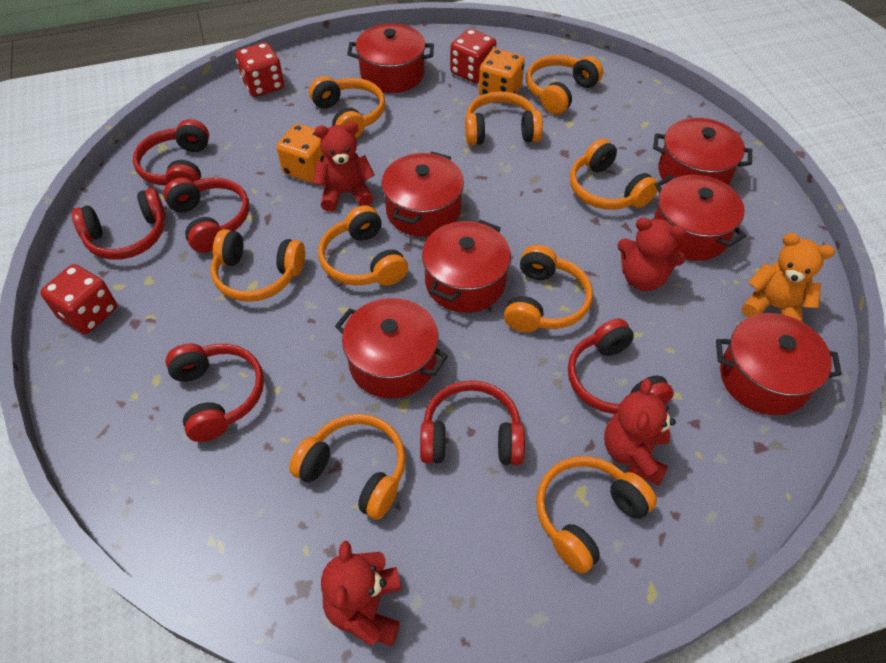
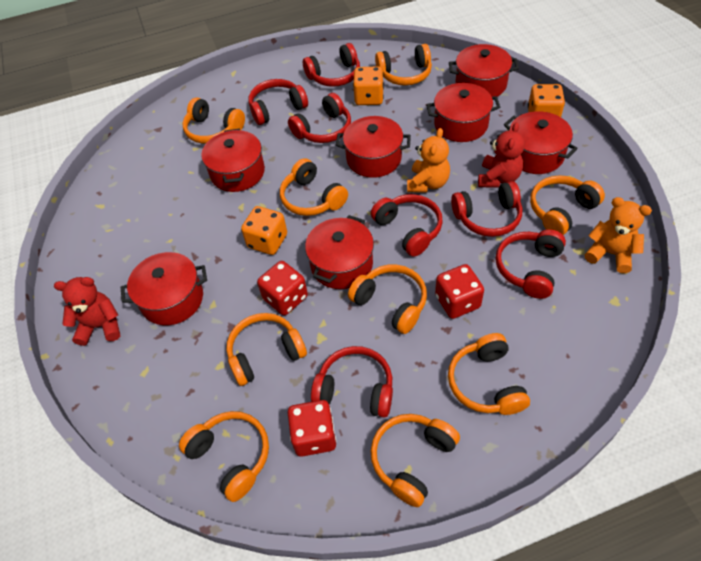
orange dice: [277,124,325,183] [479,49,525,103] = 2 -> [241,206,287,255] [353,66,384,105] [528,84,565,117] = 3
orange teddy bear: [742,233,835,322] = 1 -> [407,128,450,193] [585,197,652,273] = 2
red headphones: [72,188,166,260] [133,119,209,186] [163,177,249,253] [165,343,264,442] [420,380,525,465] [568,319,674,414] = 6 -> [248,79,308,125] [288,93,351,143] [303,43,360,87] [311,346,393,418] [371,194,443,257] [451,181,522,237] [496,229,566,299] = 7
red teddy bear: [313,122,375,212] [321,541,402,646] [604,378,676,485] [617,218,686,291] = 4 -> [54,277,120,346] [478,122,525,188] = 2

